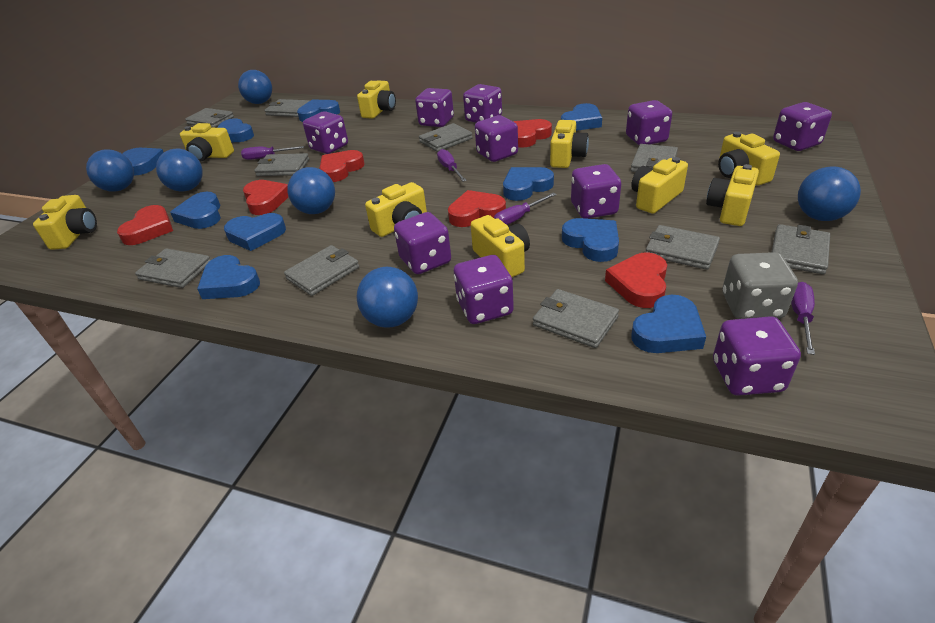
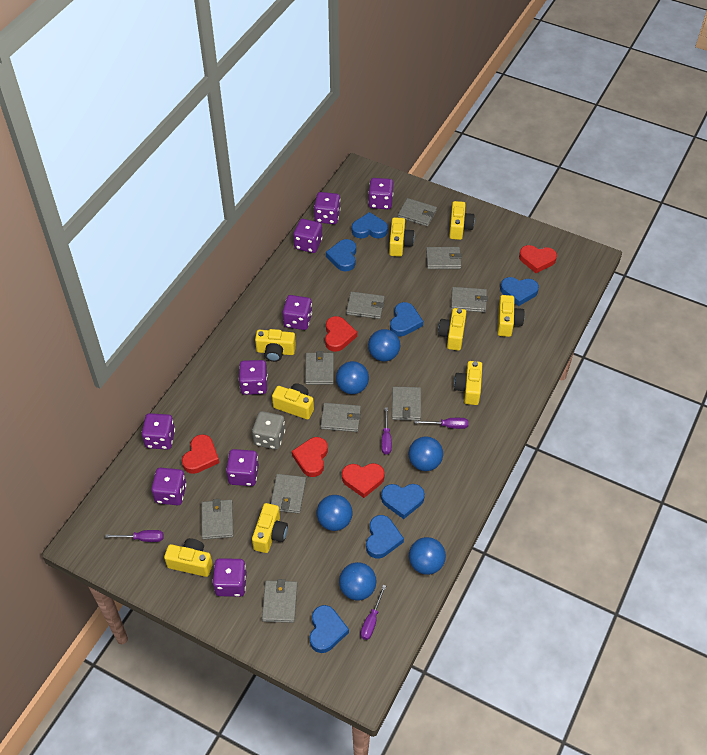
blue heart: [123,148,164,175] [170,192,221,229] [197,255,260,299] [217,118,254,142] [224,213,286,251] [297,99,340,122] [503,167,554,201] [561,103,602,131] [562,218,619,262] [631,295,706,353] = 10 -> [310,605,349,653] [326,239,356,271] [352,212,388,238] [366,515,404,558] [381,484,425,519] [390,302,423,337] [500,277,539,306] = 7
purple dice: [303,111,348,154] [394,212,451,274] [415,88,454,127] [454,255,514,324] [463,84,502,123] [475,115,518,162] [571,164,621,219] [626,100,672,145] [713,316,801,396] [773,102,832,151] = 10 -> [141,413,175,450] [151,467,186,505] [212,558,247,597] [226,449,259,486] [239,360,268,395] [283,295,312,330] [293,219,322,253] [314,192,341,224] [368,178,394,209] = 9
red heart: [117,205,173,245] [243,180,288,215] [319,150,365,182] [448,190,506,227] [513,119,552,148] [605,253,667,308] = 6 -> [182,434,219,474] [292,437,328,477] [325,316,357,352] [342,463,385,498] [519,245,557,273] = 5

